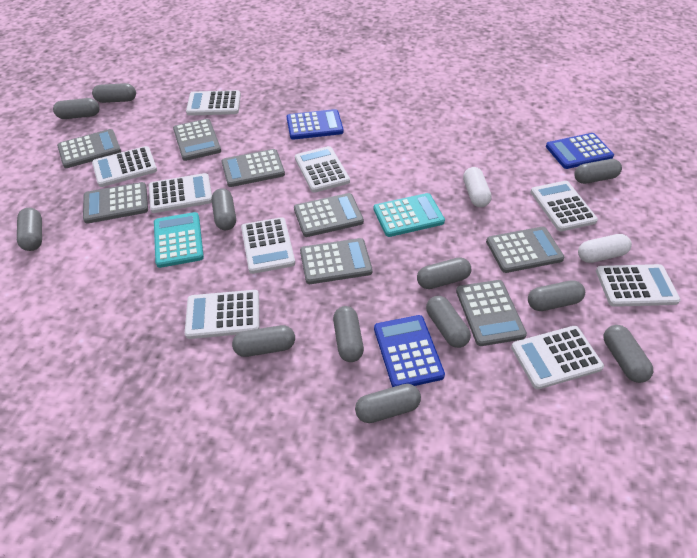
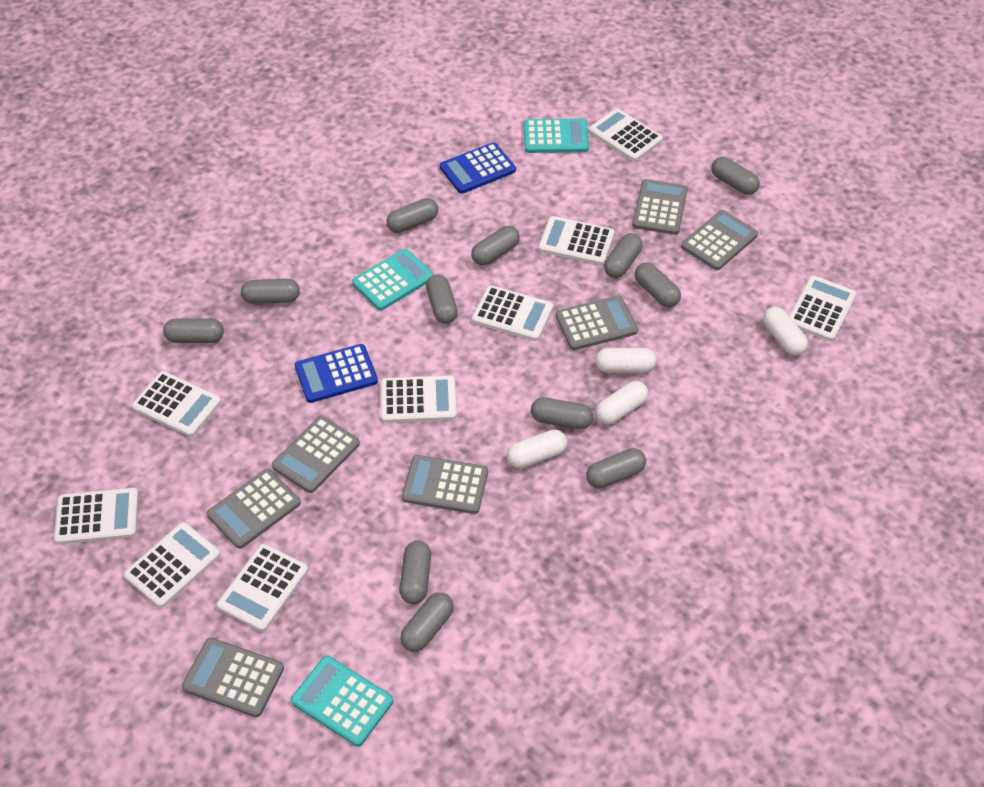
blue calculator: [287,109,343,140] [374,315,445,387] [546,133,614,169] = 3 -> [294,344,378,403] [440,142,516,194] = 2
grey calculator: [57,129,121,168] [83,182,148,224] [173,119,221,161] [221,149,285,187] [294,193,364,237] [300,238,373,284] [456,280,527,346] [486,227,564,273] = 8 -> [182,638,284,717] [207,469,301,549] [272,416,360,493] [402,455,488,514] [556,296,638,350] [632,179,688,235] [681,210,758,270] = 7
turquoise calculator: [154,212,204,268] [373,193,445,237] = 2 -> [291,656,394,747] [352,249,434,311] [523,119,589,153] = 3
white capsule: [463,167,492,207] [578,234,632,263] = 2 -> [507,429,567,469] [595,348,657,373] [595,381,648,425] [763,307,808,355] = 4

